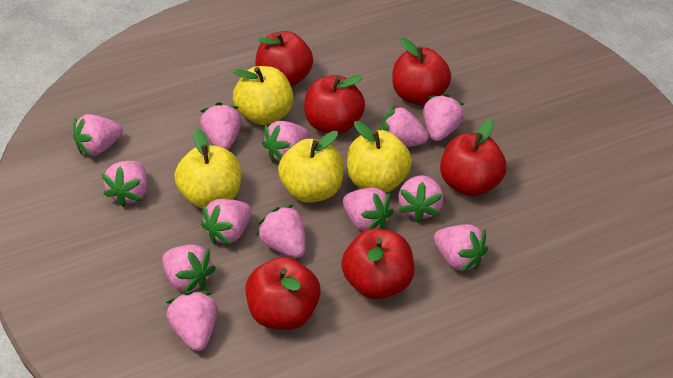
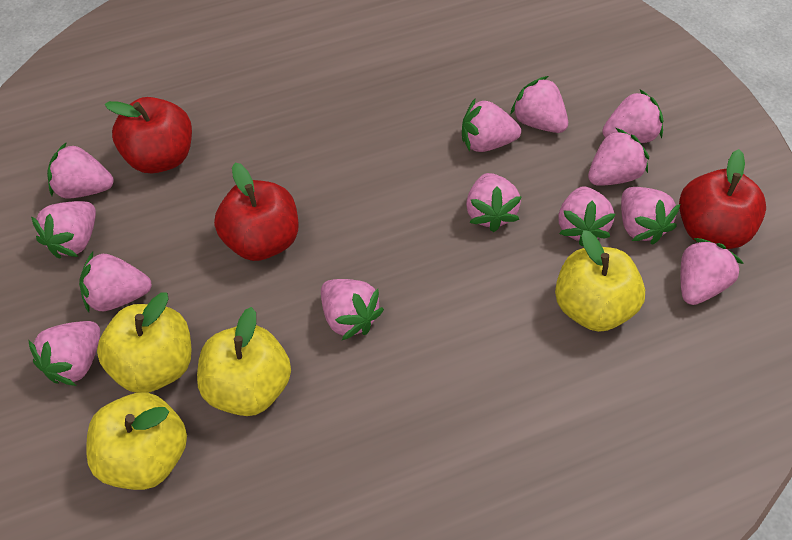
red apple: [245,257,320,330] [255,31,313,87] [304,75,365,135] [341,228,414,299] [392,38,451,105] [440,119,506,196] = 6 -> [105,97,192,173] [214,163,298,261] [679,149,766,249] = 3

